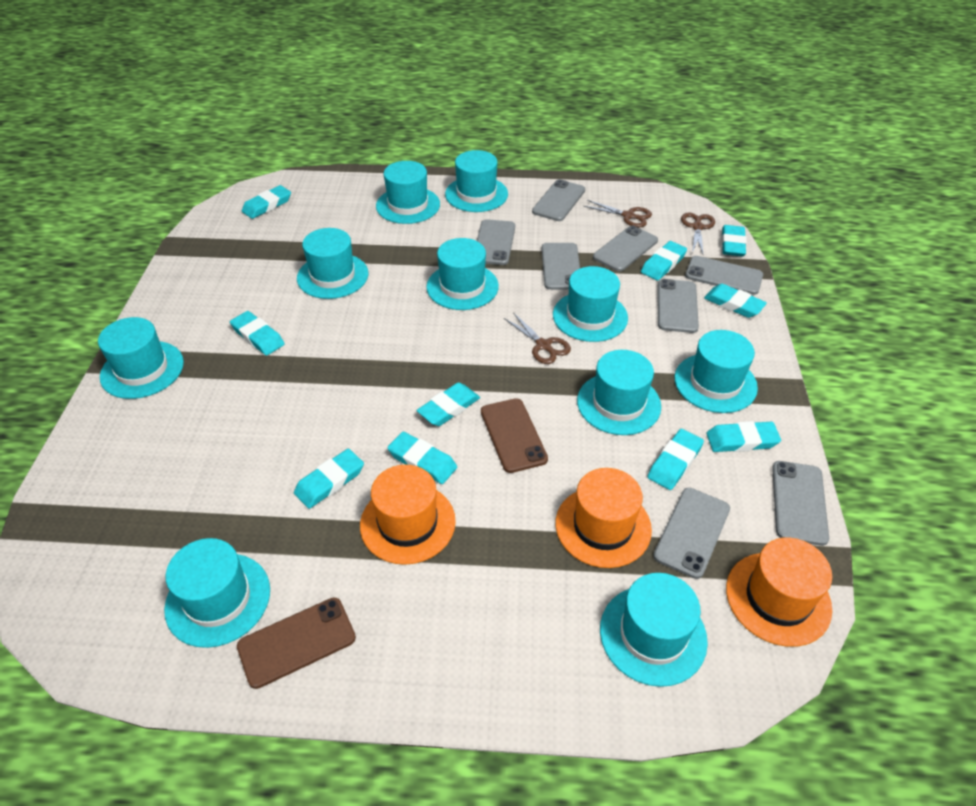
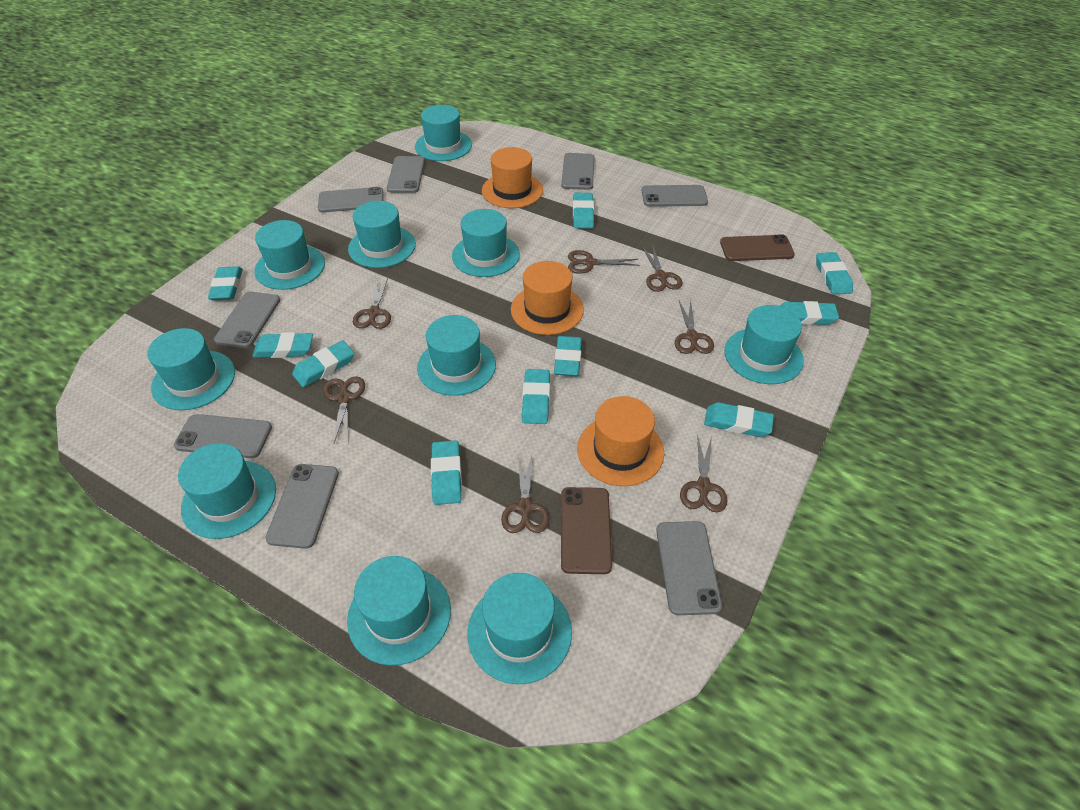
brown scissors: [504,312,571,364] [583,200,652,227] [681,212,715,254] = 3 -> [323,376,365,443] [353,278,391,329] [501,455,549,533] [568,250,639,274] [642,244,683,292] [675,300,714,354] [680,435,727,512] = 7

